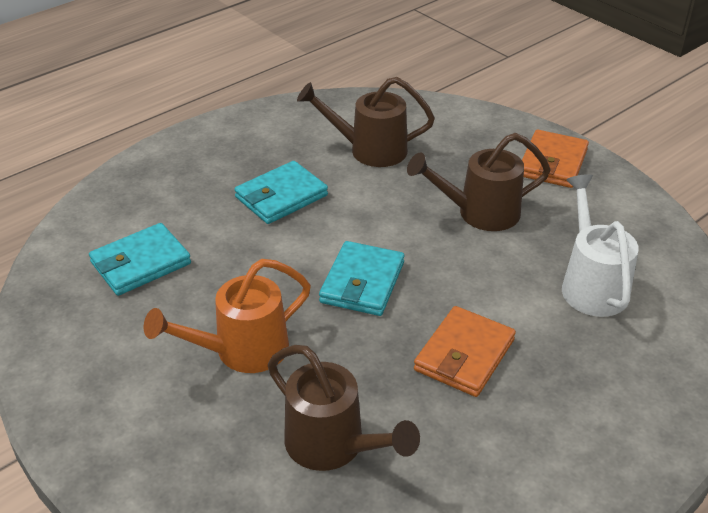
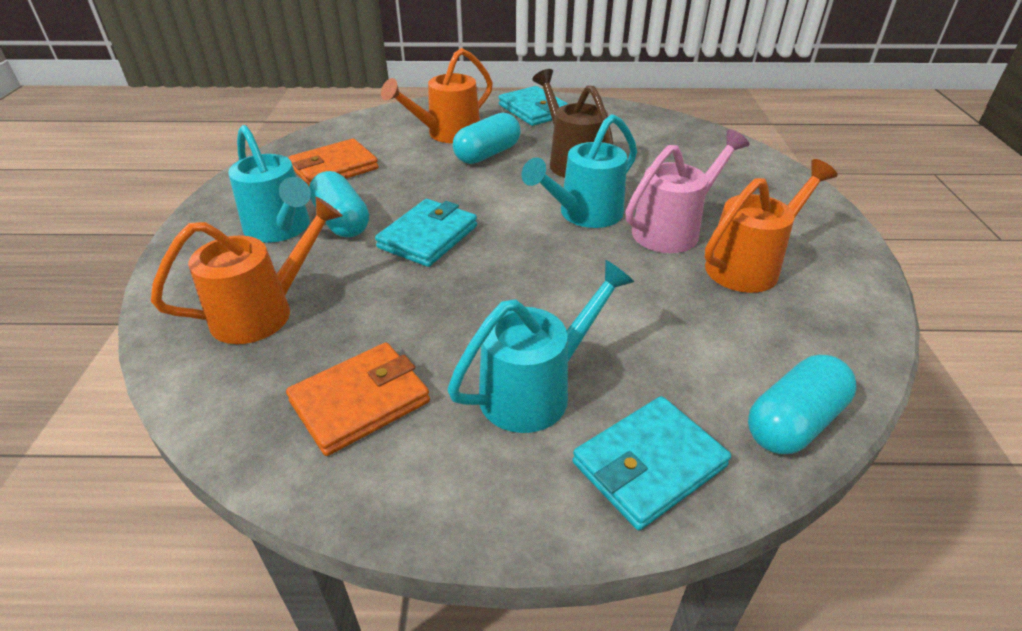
brown watering can: [268,345,420,471] [297,77,435,167] [407,133,551,231] = 3 -> [532,69,613,178] = 1
orange watering can: [144,259,311,373] = 1 -> [151,196,342,344] [381,48,493,143] [705,159,837,293] = 3
pink watering can: none = 0 -> [625,129,750,253] = 1
turquoise capsule: none = 0 -> [309,171,369,237] [453,113,521,164] [748,355,856,454] = 3
turquoise watering can: none = 0 -> [229,125,311,243] [448,260,634,433] [521,114,637,228] = 3
white watering can: [562,174,639,317] = 1 -> none = 0

